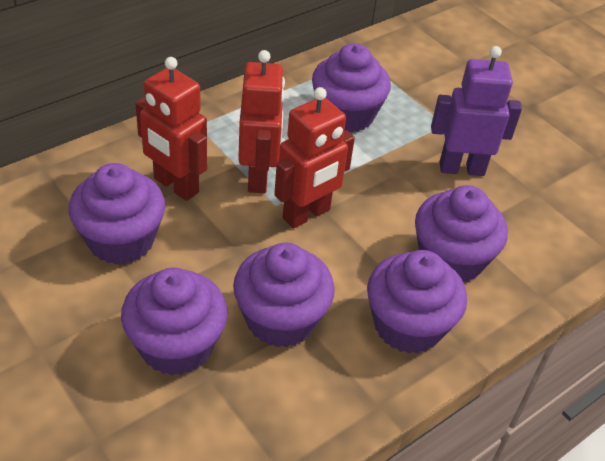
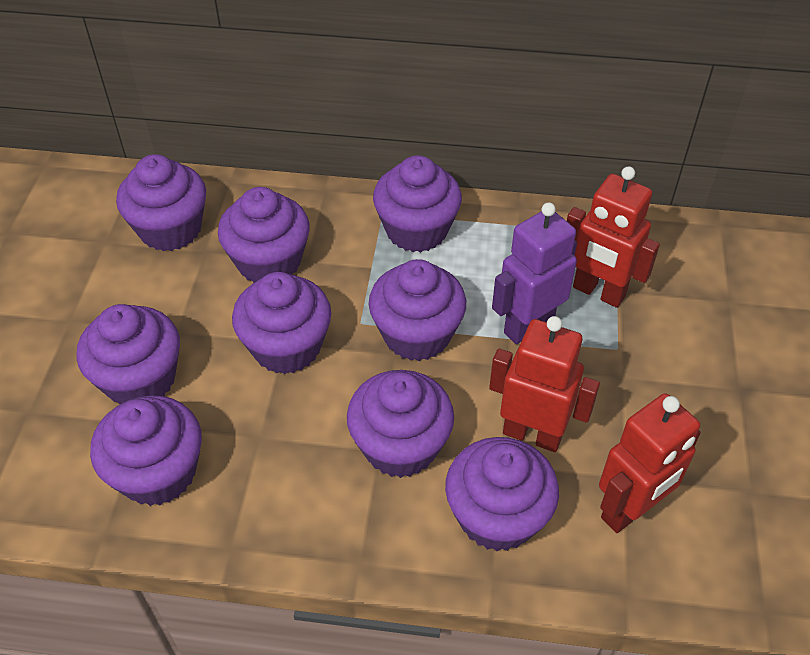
purple cupcake: [69,163,165,265] [121,268,227,376] [233,243,335,348] [312,43,391,133] [367,250,467,353] [415,185,508,282] = 6 -> [77,304,180,404] [90,395,202,506] [116,154,206,251] [218,187,310,283] [232,272,331,374] [347,370,454,478] [369,259,466,361] [373,155,462,252] [445,437,559,551] = 9

